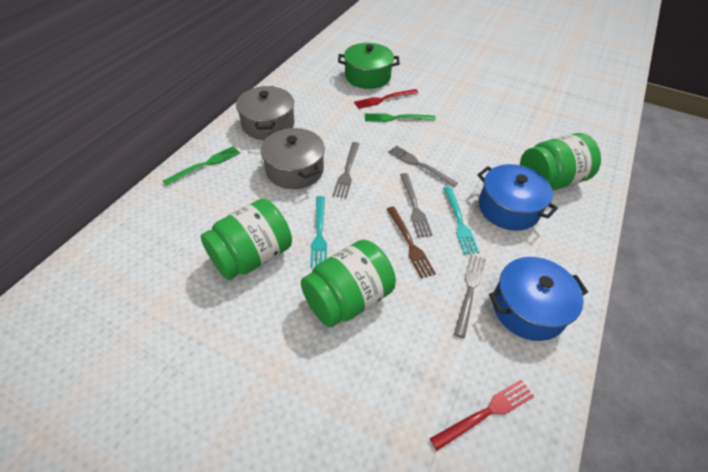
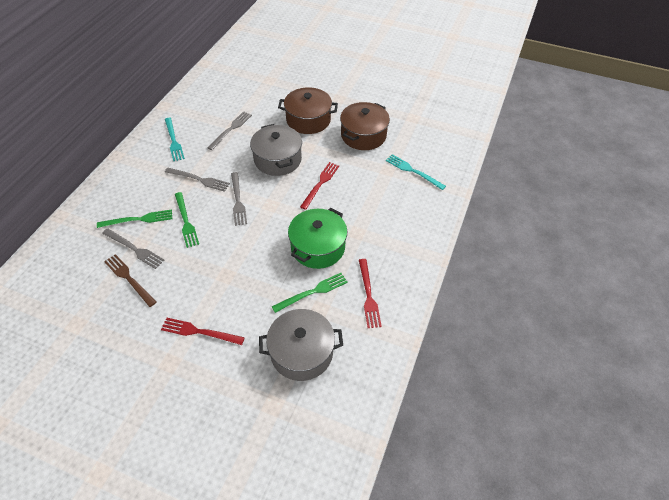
blue pot: [478,164,558,231] [489,257,588,341] = 2 -> none = 0
brown pot: none = 0 -> [278,87,338,134] [340,102,390,150] = 2
green fork: [163,146,240,186] [365,113,436,122] = 2 -> [97,209,172,228] [175,192,199,248] [272,273,348,313] = 3
green jar: [201,199,292,280] [301,240,396,327] [520,133,601,190] = 3 -> none = 0
red fork: [354,89,418,109] [430,380,534,451] = 2 -> [161,318,245,345] [300,162,339,210] [359,259,382,328] = 3

